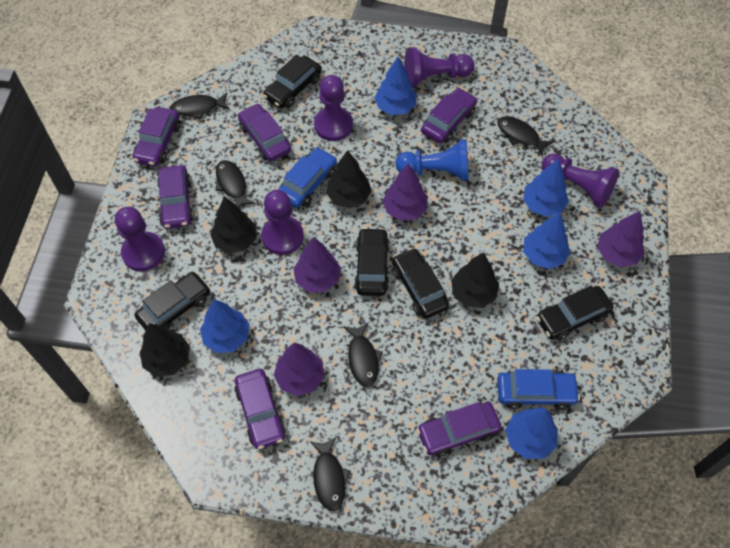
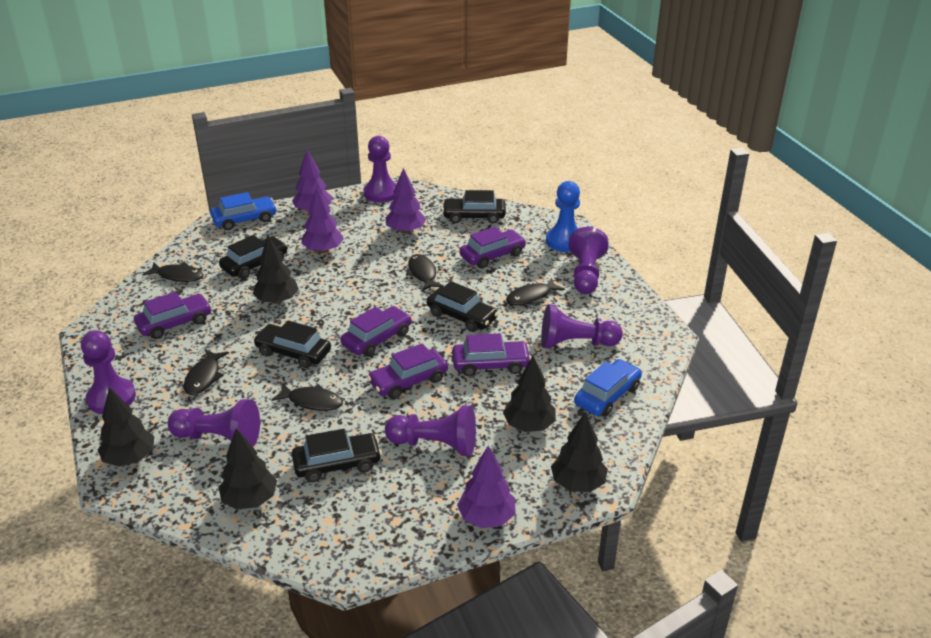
black tree: [140,323,190,377] [210,196,256,254] [326,150,371,208] [451,252,499,308] = 4 -> [98,387,154,467] [219,428,277,510] [253,235,299,304] [503,356,556,432] [551,412,608,492] = 5
blue tree: [200,299,250,353] [374,57,416,115] [505,407,558,459] [523,159,569,217] [523,212,570,269] = 5 -> none = 0
purple car: [132,107,180,166] [157,165,194,229] [234,369,286,449] [238,103,291,162] [416,402,501,457] [421,88,477,143] = 6 -> [134,292,212,339] [340,306,412,357] [367,343,448,399] [452,333,531,376] [459,227,526,269] = 5
purple pawn: [115,207,165,272] [261,190,304,255] [314,75,353,141] [404,47,475,87] [542,154,619,208] = 5 -> [81,330,136,414] [168,399,260,447] [364,136,396,202] [385,405,476,456] [541,304,623,349] [569,227,609,294] = 6

